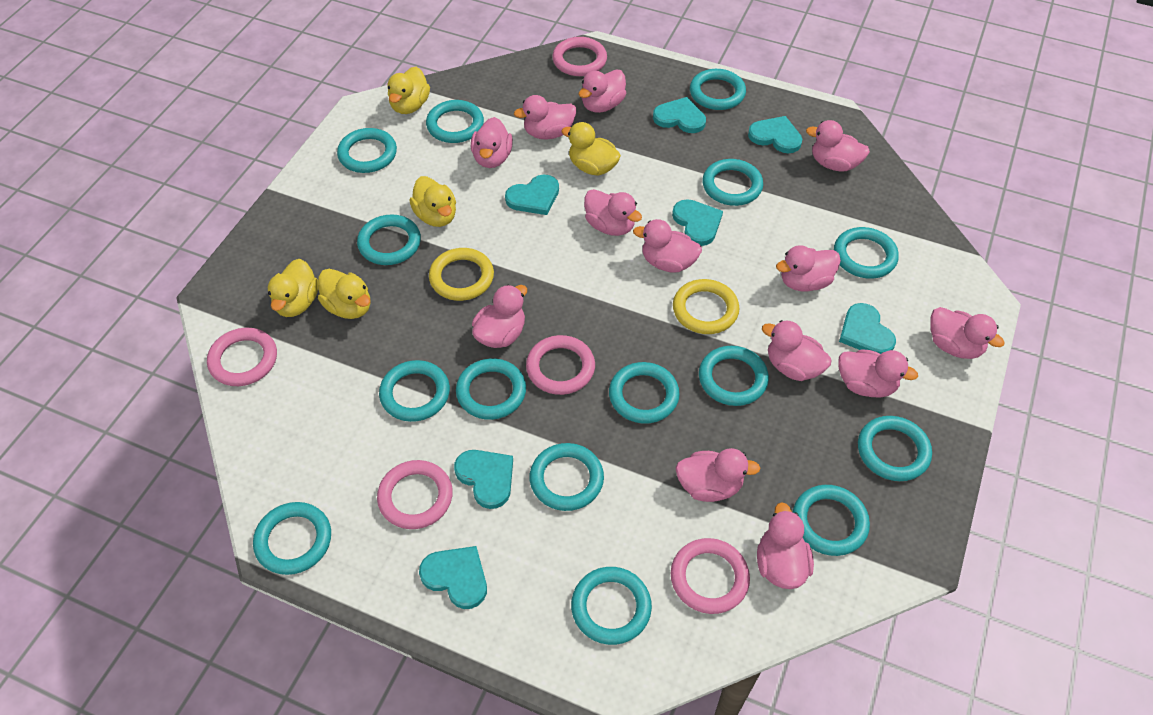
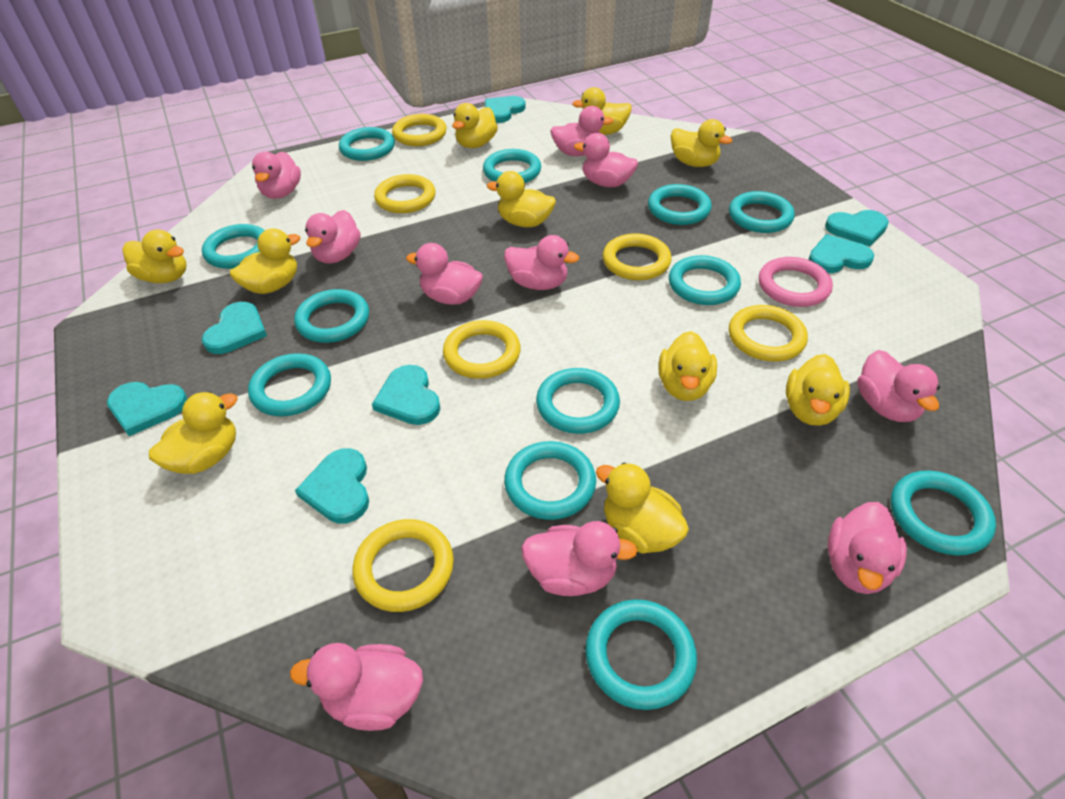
pink duck: [471,117,513,168] [472,285,527,348] [514,95,576,139] [578,69,626,113] [584,189,642,236] [633,219,702,273] [675,448,760,502] [757,502,814,589] [762,320,832,381] [776,245,841,291] [806,120,870,171] [838,350,918,398] [930,307,1005,359] = 13 -> [252,151,301,199] [290,643,423,731] [305,210,361,263] [406,243,483,305] [504,235,579,290] [521,521,638,596] [550,106,614,156] [574,133,638,187] [828,502,907,594] [857,350,940,422] = 10
pink ring: [207,328,277,386] [377,460,453,529] [526,335,595,395] [552,37,607,76] [671,538,750,614] = 5 -> [759,257,833,307] = 1
turquoise ring: [253,502,331,575] [337,128,397,173] [357,215,421,265] [379,360,450,422] [426,100,484,143] [456,358,526,420] [530,443,604,511] [571,567,652,645] [609,362,680,424] [690,69,746,110] [699,346,769,406] [702,159,763,206] [793,485,870,556] [834,227,899,279] [858,416,932,481] = 15 -> [202,224,265,269] [248,353,331,416] [294,289,369,343] [339,127,395,161] [483,149,541,183] [504,441,596,520] [536,368,620,434] [585,599,697,710] [648,184,712,225] [669,255,741,305] [729,191,795,233] [891,470,996,556] = 12
yellow duck: [268,259,318,317] [318,269,371,319] [388,67,430,114] [410,176,456,227] [561,122,621,175] = 5 -> [123,230,187,283] [149,392,238,474] [230,228,300,294] [452,103,498,148] [487,171,556,227] [572,87,632,135] [596,463,689,554] [659,331,717,401] [671,119,732,167] [786,354,850,426] = 10
yellow ring: [429,248,494,301] [673,279,739,334] = 2 -> [353,519,454,612] [374,174,436,213] [392,114,447,146] [443,320,521,379] [603,233,672,280] [729,305,808,361] = 6

